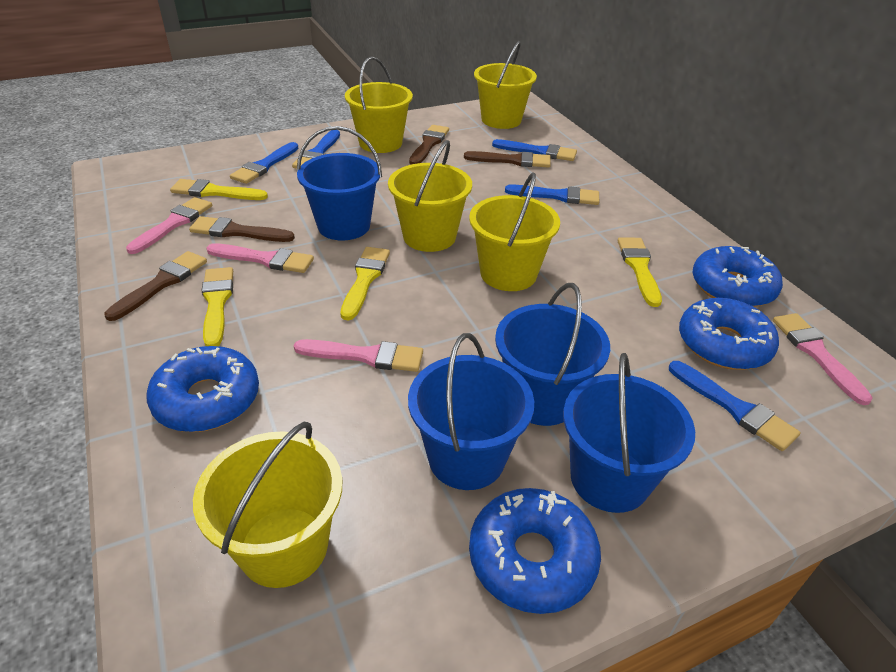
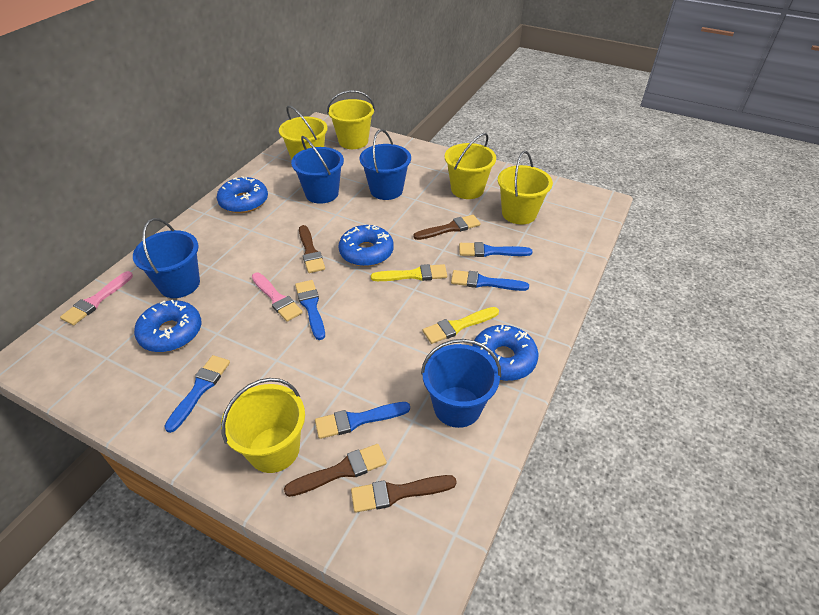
pink brush: [126,197,212,254] [207,243,314,273] [294,339,423,372] [773,313,873,405] = 4 -> [60,271,133,325] [252,273,303,322] = 2
yellow brush: [170,179,268,200] [201,267,233,346] [340,247,390,321] [618,237,662,307] = 4 -> [371,264,447,281] [423,307,499,344] = 2

